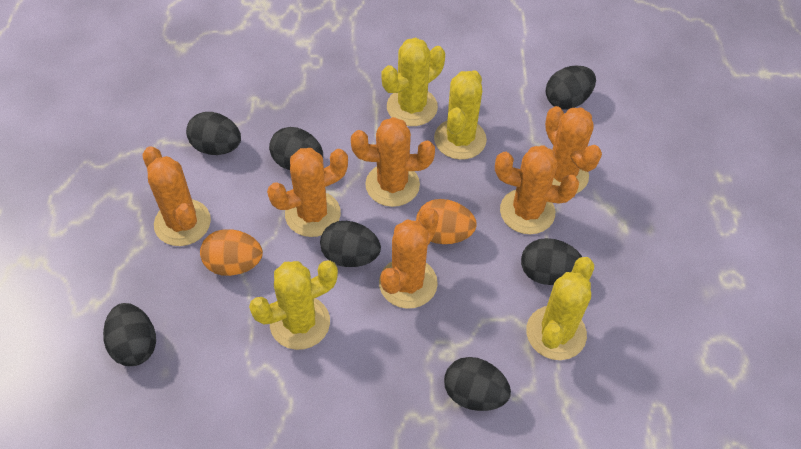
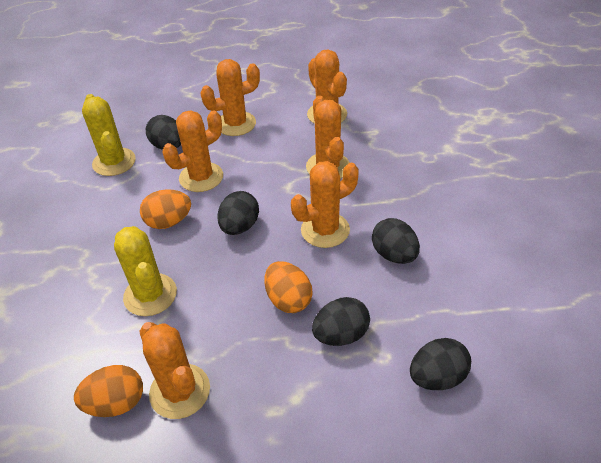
black egg: [103,303,156,366] [186,112,241,155] [269,127,323,170] [320,221,381,267] [444,357,511,411] [521,238,582,285] [546,66,596,110] = 7 -> [146,115,181,150] [217,191,259,235] [312,297,370,346] [372,218,420,264] [410,338,471,390] = 5
orange egg: [200,229,263,276] [416,199,477,244] = 2 -> [74,365,143,417] [140,189,191,229] [265,261,312,313] = 3
yellow cactus: [249,260,338,350] [381,38,445,126] [434,70,487,160] [526,257,594,360] = 4 -> [82,94,136,176] [114,226,177,316] = 2

